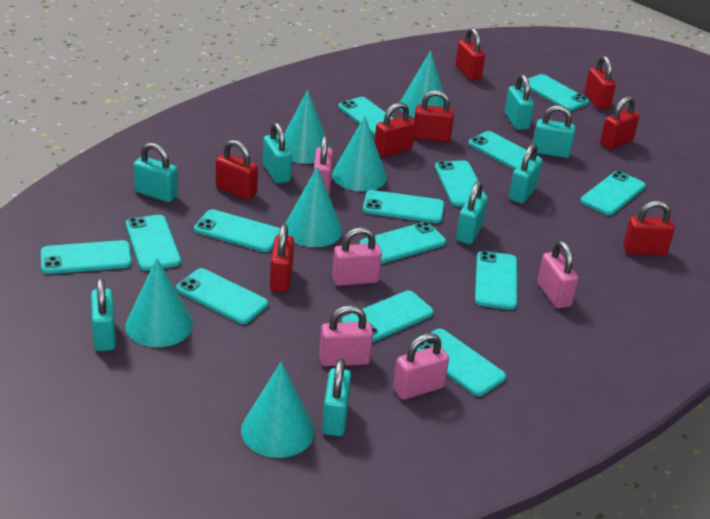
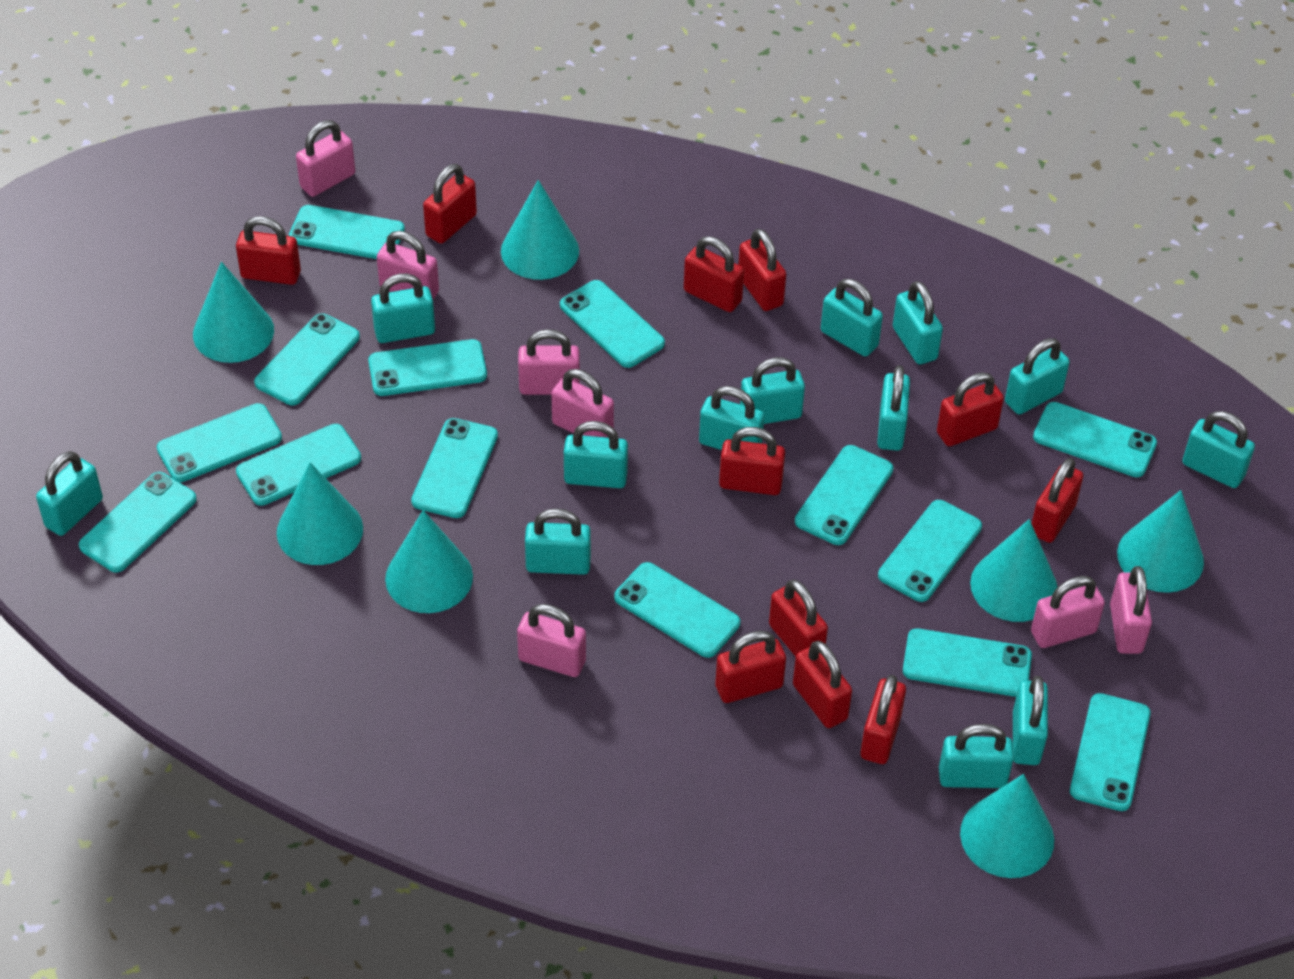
pink padlock: [314,135,333,194] [319,305,373,366] [332,227,382,286] [393,333,449,400] [537,241,578,308] = 5 -> [296,120,355,197] [377,231,439,299] [517,604,586,677] [518,329,580,395] [551,369,614,438] [1031,576,1105,648] [1110,566,1152,654] = 7
red padlock: [216,140,258,200] [270,224,294,292] [375,102,415,157] [414,90,454,142] [456,28,485,81] [584,56,616,109] [600,96,640,150] [623,201,675,256] = 8 -> [236,216,301,285] [423,164,477,244] [684,236,744,312] [715,631,786,703] [719,427,785,495] [738,229,786,311] [769,580,828,657] [793,641,852,728] [860,675,906,764] [937,372,1004,446] [1032,458,1083,543] = 11
turquoise cone: [125,258,193,347] [241,361,315,458] [284,90,330,164] [285,167,343,247] [332,116,387,191] [400,50,444,118] = 6 -> [193,262,274,363] [277,462,363,565] [385,510,473,613] [501,180,579,280] [960,774,1054,878] [970,519,1057,622] [1117,490,1204,593] = 7
turquoise padlock: [91,277,116,351] [133,143,178,202] [263,122,292,184] [322,358,351,436] [456,181,488,244] [505,74,534,130] [509,144,542,204] [533,105,575,158] = 8 -> [36,451,103,536] [371,273,435,343] [525,508,591,575] [564,421,628,488] [699,386,764,450] [740,357,805,424] [821,279,883,357] [877,365,910,451] [893,281,943,365] [939,724,1014,788] [1005,338,1070,415] [1013,676,1048,765] [1182,411,1255,488] = 13

